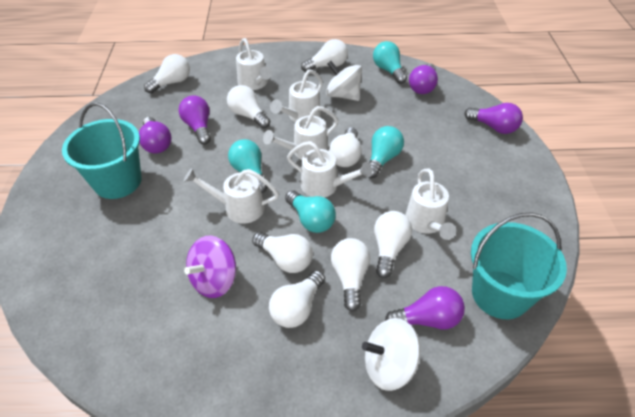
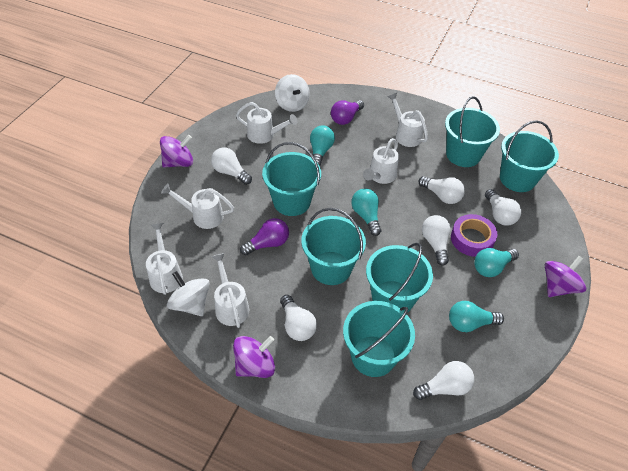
purple light bulb: [139,117,172,154] [179,95,211,145] [385,286,465,329] [409,63,438,94] [464,103,523,134] = 5 -> [240,218,289,255] [331,100,364,125] = 2
purple spinning top: [184,236,236,298] = 1 -> [160,135,193,168] [233,336,275,378] [545,256,586,297] = 3
purple tape: none = 0 -> [451,214,498,257] = 1
turquoise bucket: [62,103,142,199] [471,212,567,319] = 2 -> [262,142,321,216] [301,208,366,285] [343,301,415,377] [366,243,433,313] [445,96,500,167] [500,120,559,192] = 6
white light bulb: [144,54,190,93] [227,85,270,129] [252,232,313,273] [269,270,325,328] [301,39,348,72] [329,127,362,167] [331,238,370,311] [374,211,412,278] = 8 -> [211,147,252,185] [280,295,317,341] [413,361,474,400] [418,176,465,204] [422,215,450,266] [485,189,521,226] = 6

